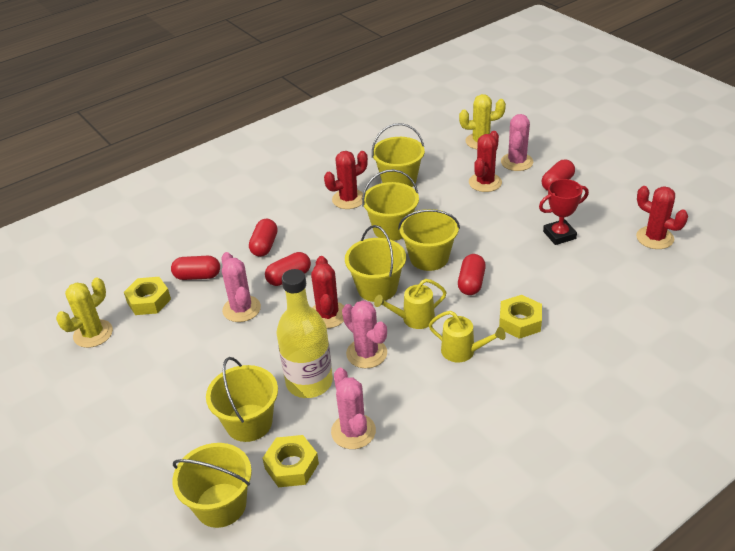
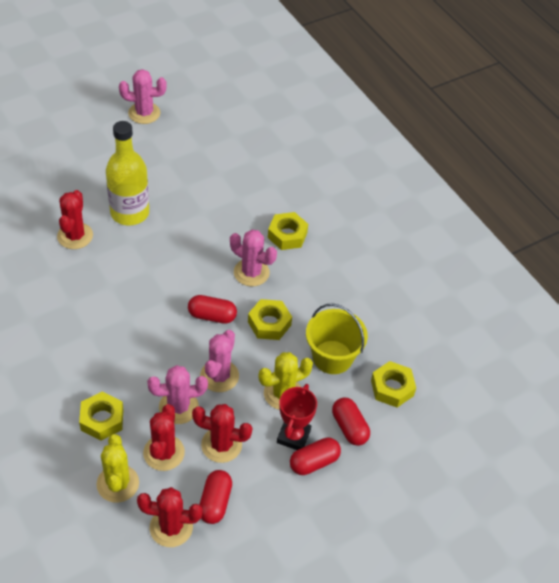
red capsule: [171,256,220,280] [249,219,278,257] [265,252,311,286] [458,254,486,295] [542,160,575,191] = 5 -> [188,295,237,324] [199,470,232,524] [290,437,341,475] [332,397,370,446] = 4
yellow bucket: [172,443,252,528] [206,357,278,442] [345,225,406,302] [362,169,419,241] [372,123,425,187] [398,209,460,271] = 6 -> [306,303,368,374] = 1
yellow nut: [124,277,171,315] [263,435,319,487] [499,295,542,339] = 3 -> [79,391,124,441] [248,299,292,340] [268,212,308,250] [371,361,416,407] = 4
yellow watering can: [374,279,447,329] [429,311,506,362] = 2 -> none = 0

